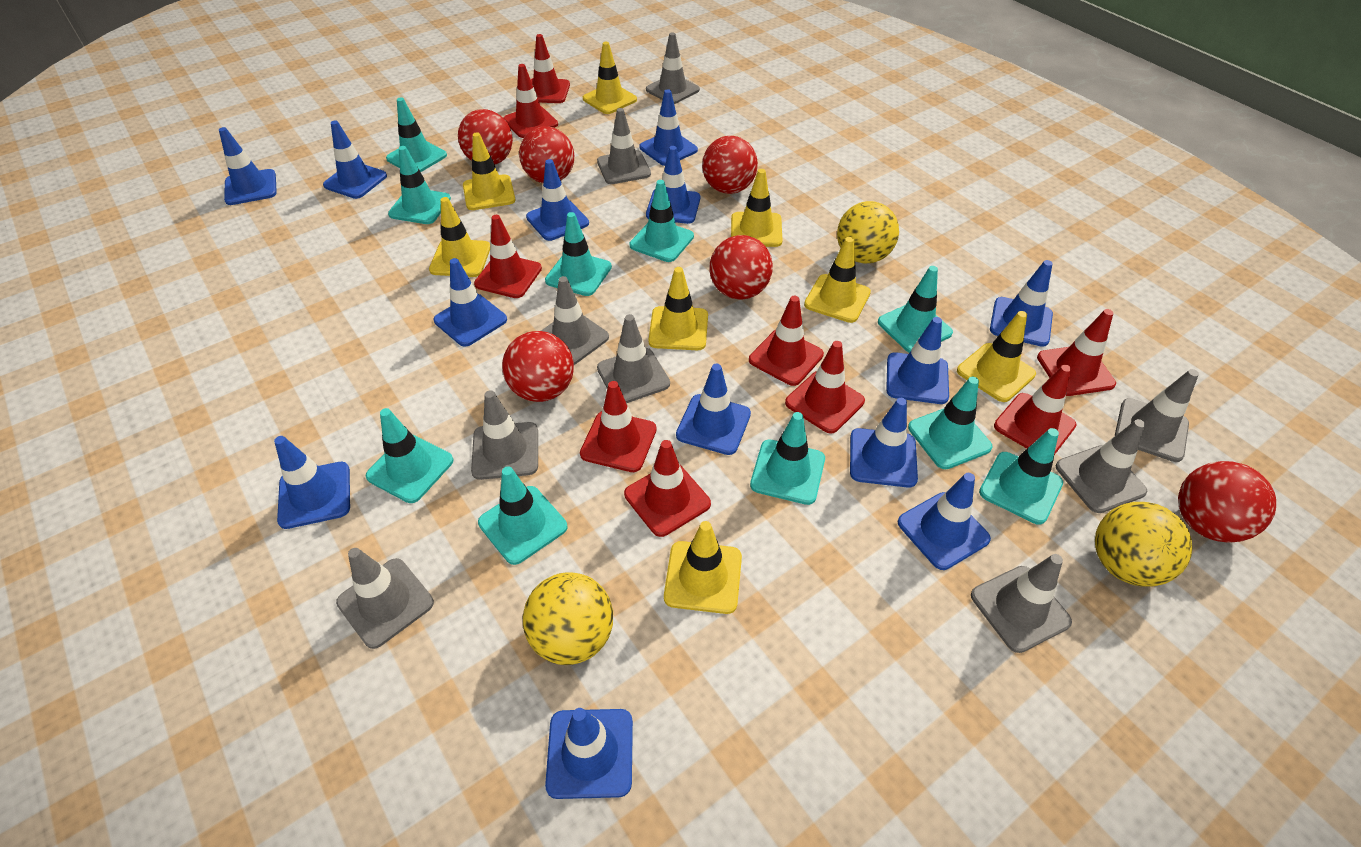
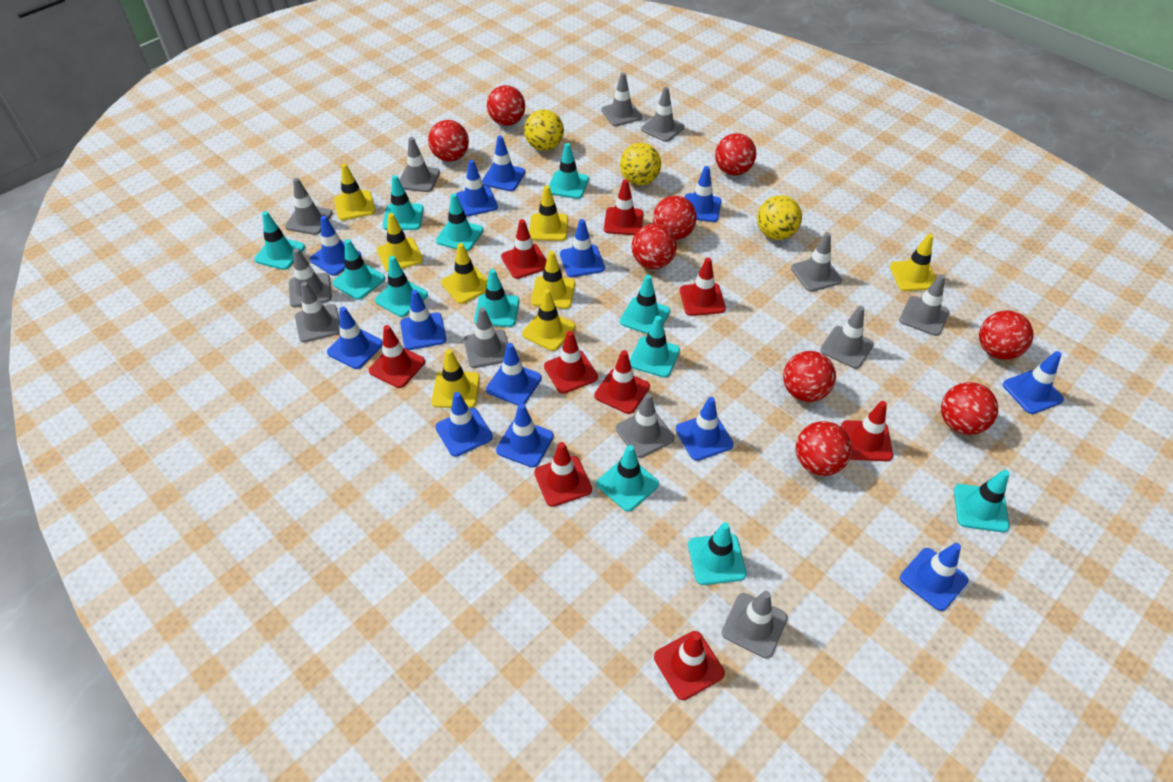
grey traffic cone: [336,548,434,649] [471,390,538,480] [541,276,609,365] [597,108,651,184] [597,314,670,403] [646,32,700,104] [971,554,1072,653] [1056,419,1147,513] [1115,369,1199,462] = 9 -> [285,178,333,235] [289,248,332,307] [295,282,340,342] [400,137,440,192] [464,307,508,368] [601,72,642,126] [616,393,674,458] [641,87,685,142] [722,591,788,658] [791,232,842,292] [820,306,874,369] [899,274,950,336] = 12
red ball: [458,109,513,165] [502,331,574,402] [519,126,574,183] [702,136,758,194] [710,235,773,300] [1178,461,1276,543] = 6 -> [428,120,469,162] [487,85,525,126] [632,224,677,269] [653,196,697,240] [715,133,756,175] [783,351,836,402] [796,421,852,476] [941,382,998,435] [979,310,1033,360] = 9
turquoise traffic cone: [366,408,454,503] [386,97,447,172] [388,146,451,224] [478,466,567,565] [545,212,612,296] [629,180,694,262] [750,412,825,505] [878,266,953,353] [908,377,993,469] [979,428,1063,524] = 10 -> [254,211,305,270] [332,239,385,300] [375,256,428,317] [383,175,424,230] [436,193,483,251] [474,269,519,327] [549,143,589,199] [597,445,659,511] [620,275,670,334] [630,316,680,378] [688,522,747,585] [954,470,1010,532] = 12

